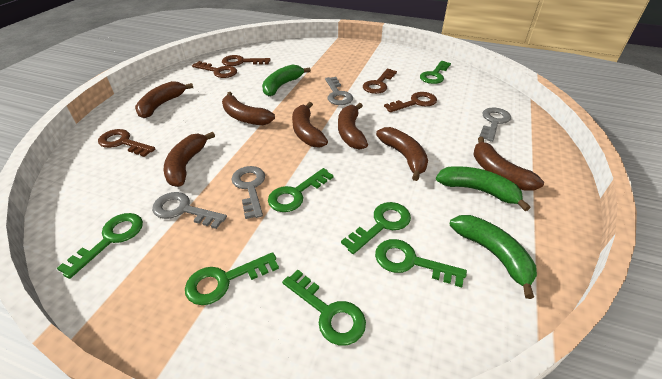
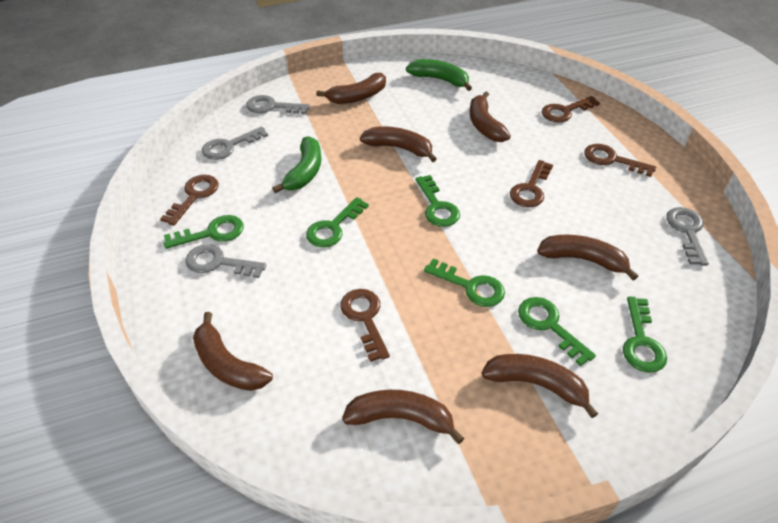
green banana: [262,65,311,96] [436,166,530,211] [450,215,537,299] = 3 -> [272,136,321,193] [406,59,472,91] = 2
green key: [57,213,143,279] [185,252,279,305] [268,168,333,212] [282,270,366,345] [341,202,411,254] [375,239,467,287] [420,61,451,84] = 7 -> [164,215,244,249] [306,197,369,247] [416,175,460,227] [424,258,505,307] [518,297,596,366] [623,296,667,373] = 6

